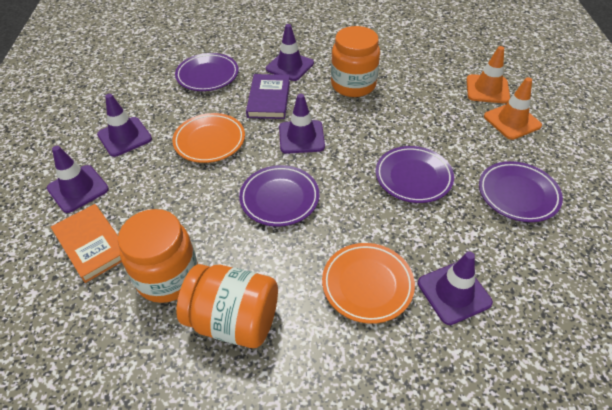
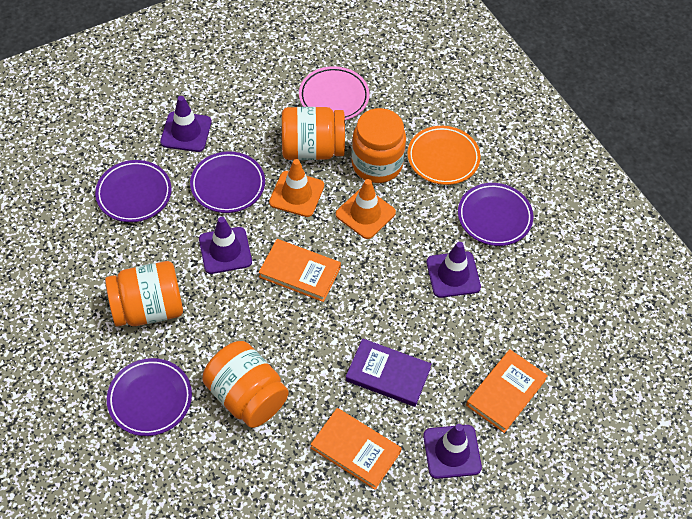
orange book: [51,204,122,283] = 1 -> [259,239,341,302] [310,408,402,490] [466,349,548,433] = 3
orange jar: [118,209,198,303] [176,264,278,348] [331,26,380,97] = 3 -> [105,261,183,327] [202,341,289,428] [282,107,345,160] [351,108,406,183] = 4
orange plate: [172,113,245,163] [322,243,415,324] = 2 -> [407,126,481,185] = 1
pink plate: none = 0 -> [299,66,370,120] = 1
purple traffic cone: [47,146,109,213] [97,94,152,157] [266,24,314,81] [279,94,325,154] [418,251,493,325] = 5 -> [160,96,212,152] [199,217,252,274] [423,424,482,479] [427,242,481,298] = 4

